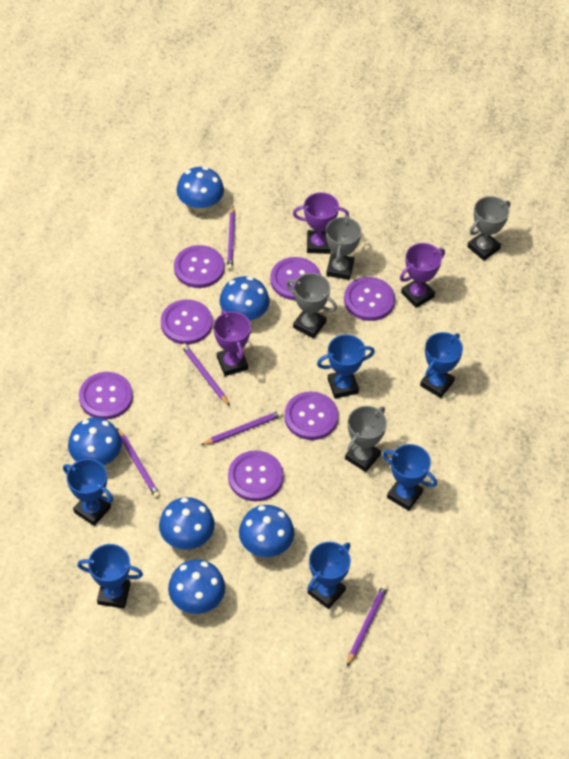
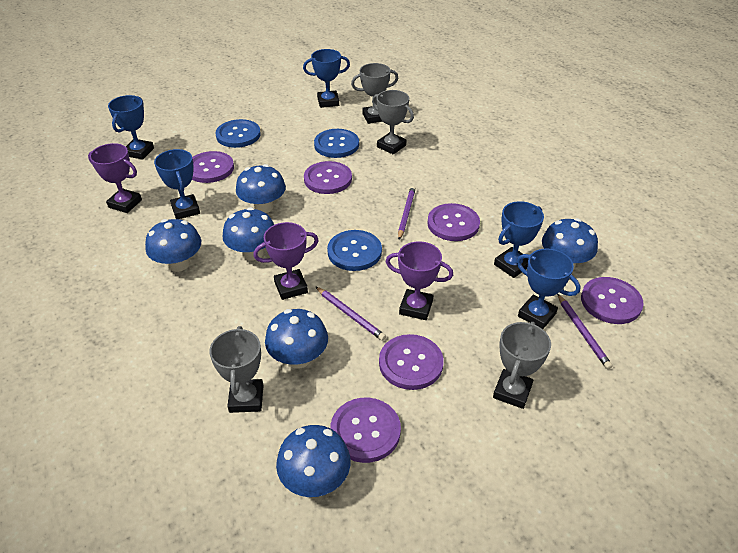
blue button: none = 0 -> [215,119,261,148] [314,129,359,158] [327,230,382,271] = 3
blue trophy: [63,459,114,526] [77,544,143,608] [307,542,351,609] [317,334,375,399] [383,444,437,511] [420,332,463,398] = 6 -> [108,95,154,160] [154,149,200,219] [303,49,350,108] [494,201,544,278] [517,248,581,329] = 5
purple button: [79,372,133,420] [161,300,212,344] [174,245,224,288] [228,450,284,502] [270,257,321,300] [284,392,338,440] [344,277,395,321] = 7 -> [192,151,234,183] [304,161,352,194] [330,398,401,463] [379,334,444,390] [427,203,480,241] [581,277,644,324] = 6
purple pencil: [117,428,160,498] [181,343,230,406] [201,410,283,445] [227,206,235,270] [347,584,388,666] = 5 -> [315,286,386,341] [398,186,416,240] [557,294,613,369] = 3

